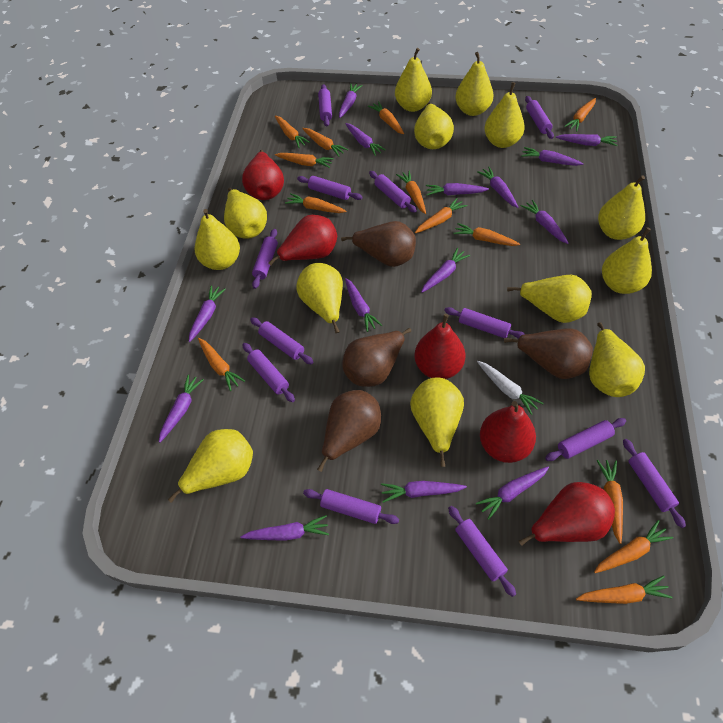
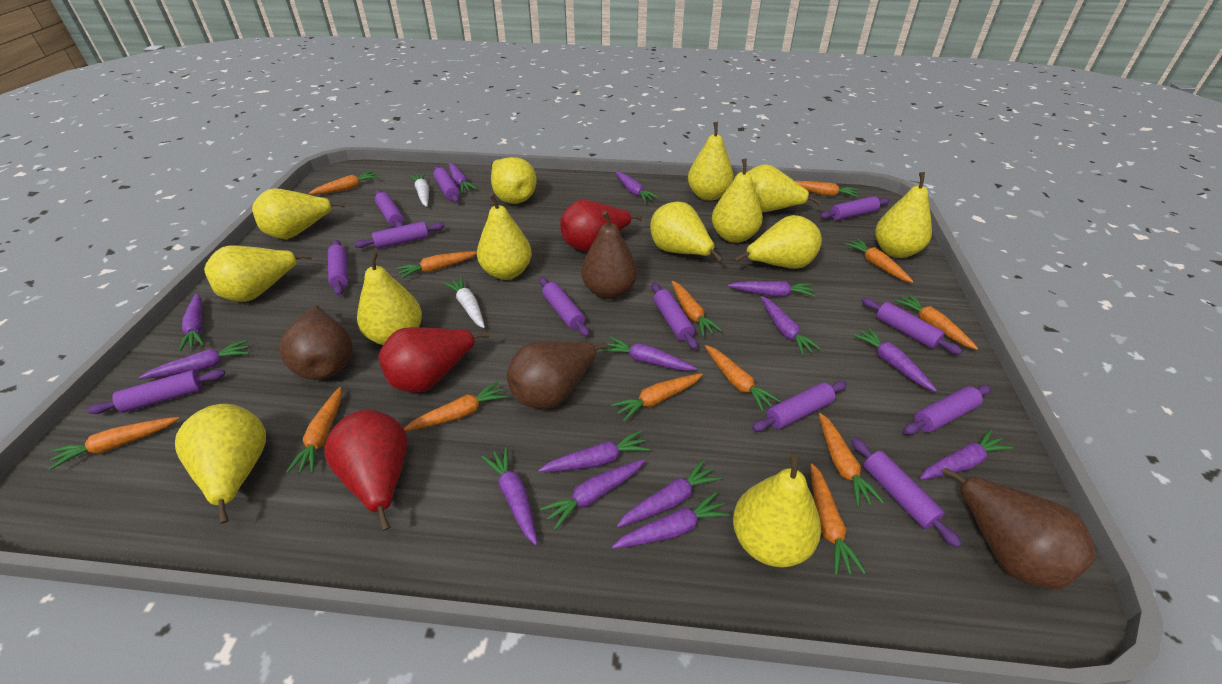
red pear: [242,150,284,200] [268,215,337,265] [414,314,465,379] [480,401,536,463] [519,482,615,546] = 5 -> [324,410,408,531] [378,327,489,393] [560,200,642,252] = 3
white carrot: [477,361,543,415] = 1 -> [409,173,429,207] [443,276,485,328] = 2

